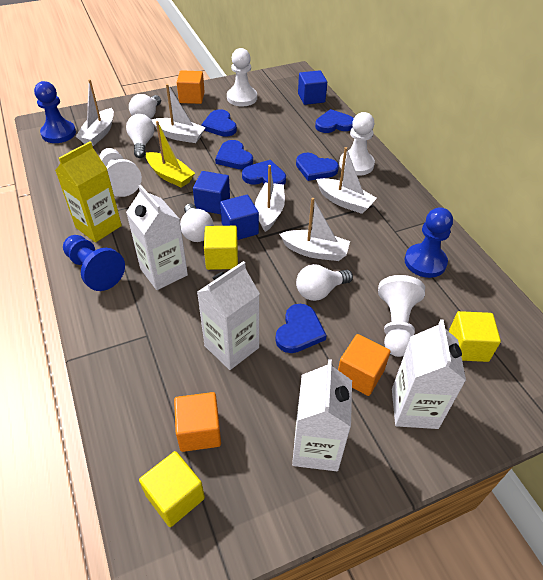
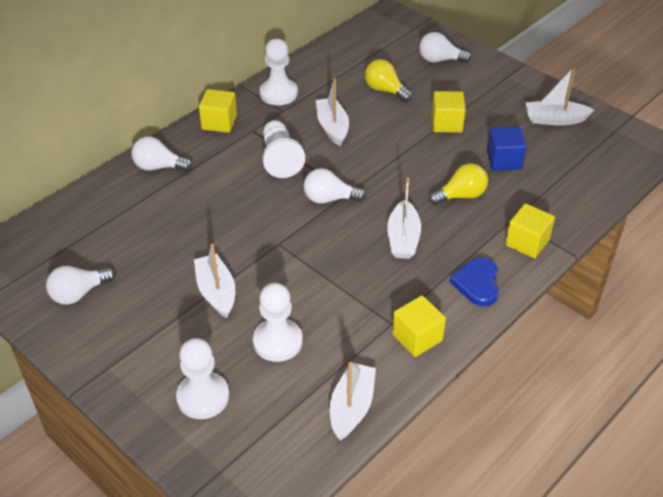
blue cube: [193,171,230,214] [220,195,259,240] [298,70,327,105] = 3 -> [487,127,527,171] = 1
blue heart: [201,109,237,137] [215,140,253,169] [242,160,286,185] [275,304,327,353] [296,153,339,181] [315,109,354,133] = 6 -> [449,258,499,306] = 1
blue pawn: [34,81,76,143] [63,235,125,291] [405,207,453,278] = 3 -> none = 0
orange cube: [174,392,221,452] [177,70,205,104] [338,334,391,396] = 3 -> none = 0
white carton: [126,185,188,290] [197,261,260,370] [292,359,352,471] [392,319,466,429] = 4 -> none = 0
yellow boat: [146,121,195,188] = 1 -> none = 0
yellow carton: [55,141,122,243] = 1 -> none = 0
yellow cube: [139,451,205,527] [204,226,238,270] [449,311,501,362] = 3 -> [199,89,237,133] [392,296,446,357] [432,91,466,133] [505,203,555,259] = 4
yellow light bulb: none = 0 -> [365,59,412,102] [429,163,488,205] = 2

